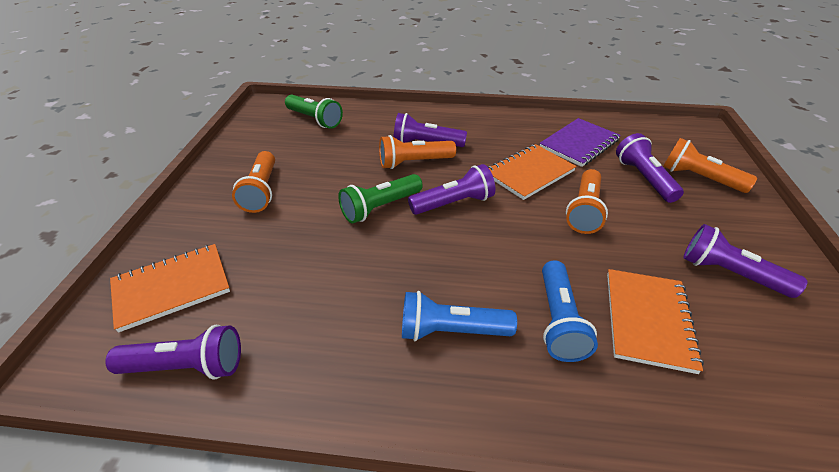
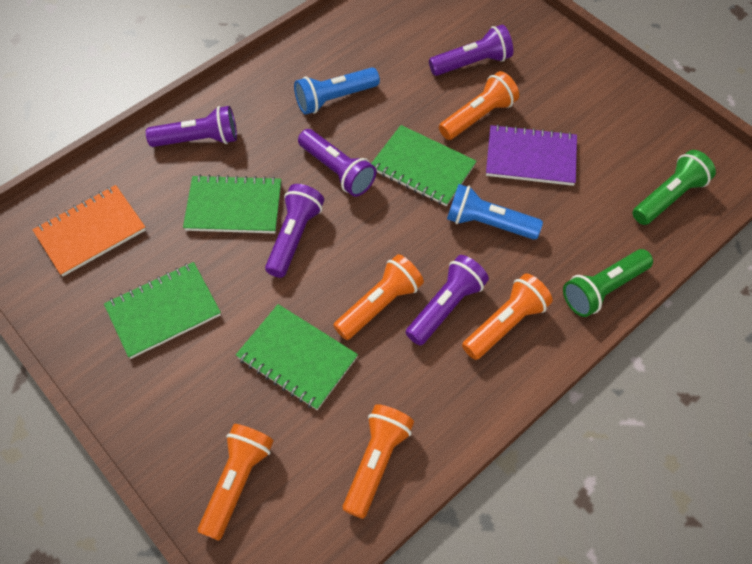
green notebook: none = 0 -> [104,262,221,359] [183,174,281,233] [236,304,358,410] [371,125,477,206] = 4
orange flashlight: [232,151,275,213] [379,135,456,169] [566,169,608,234] [663,138,757,193] = 4 -> [198,424,274,541] [333,254,424,340] [343,404,414,519] [439,71,519,140] [462,273,553,360] = 5
orange notebook: [110,244,230,333] [488,144,576,200] [607,269,704,374] = 3 -> [32,185,146,276] = 1

